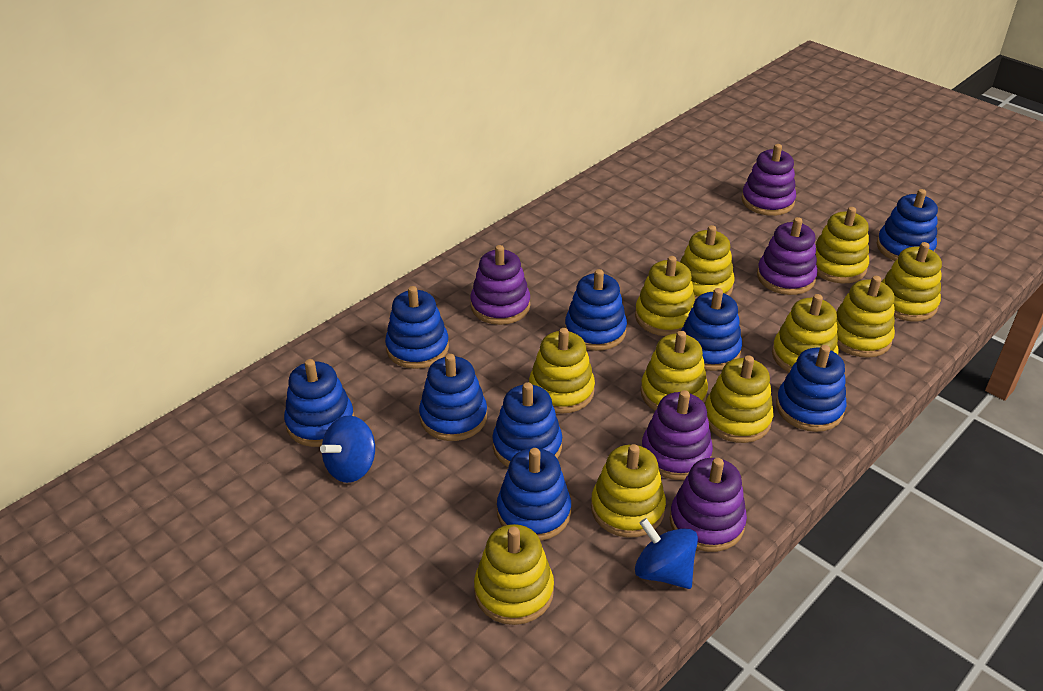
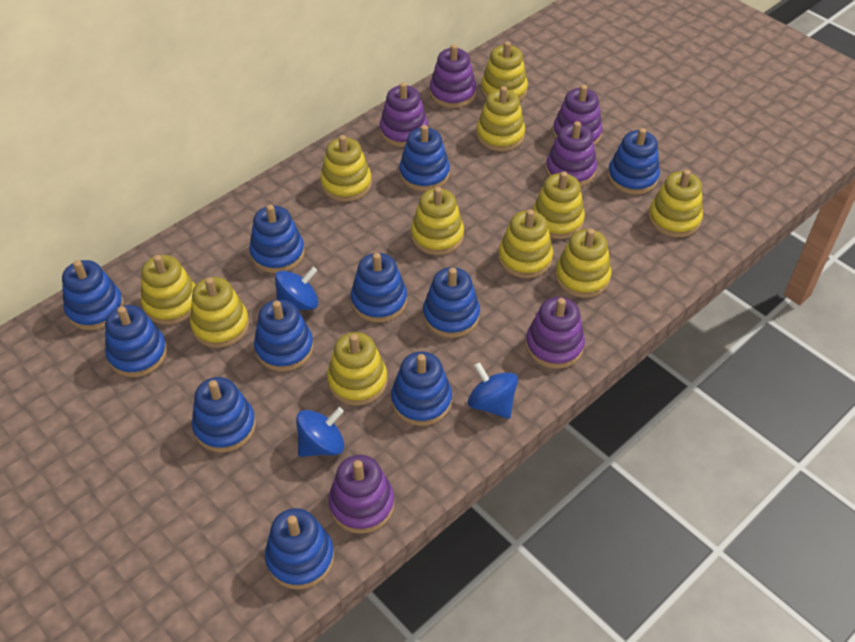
blue spinning top: [320,416,375,483] [635,518,698,589] = 2 -> [275,267,318,310] [296,407,344,457] [468,362,518,419] = 3
blue stacking toy: [284,359,354,447] [385,286,449,369] [419,354,487,441] [492,382,562,467] [497,448,571,541] [565,269,627,351] [681,288,742,371] [776,345,846,432] [877,189,938,261] = 9 -> [62,260,124,330] [105,305,167,377] [192,377,256,453] [249,205,305,273] [254,300,314,372] [265,508,334,589] [351,253,407,323] [391,352,452,426] [399,125,450,191] [423,267,480,338] [608,128,660,195] = 11
purple stacking toy: [470,245,530,325] [642,390,713,480] [670,458,747,552] [741,144,796,216] [757,217,818,295] = 5 -> [328,455,395,534] [380,82,428,147] [430,44,476,108] [525,297,585,369] [546,121,597,187] [553,85,602,146] = 6

